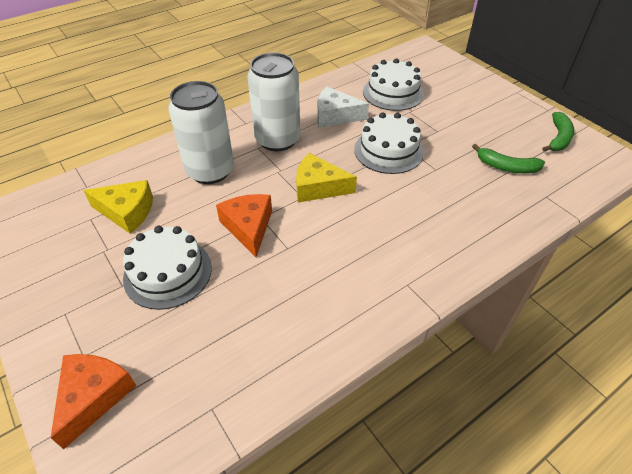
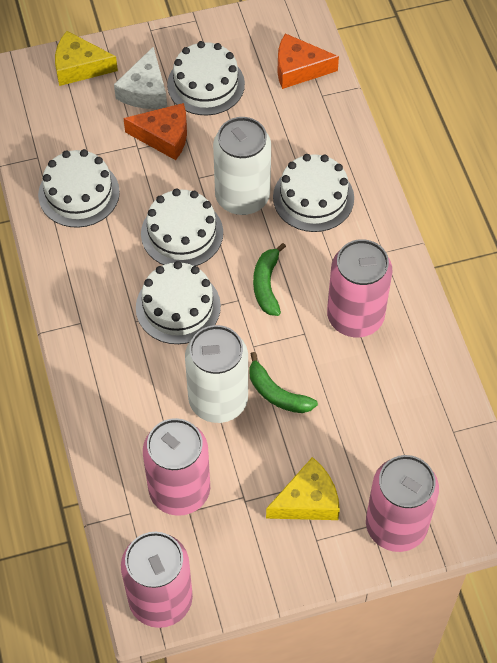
pink can: none = 0 -> [121,532,193,628] [143,418,210,516] [327,239,392,337] [366,455,439,552] = 4
white cake: [123,226,212,310] [354,112,424,174] [363,58,424,111] = 3 -> [38,149,120,228] [136,261,221,344] [141,188,223,266] [167,41,245,116] [273,154,354,232] = 5

